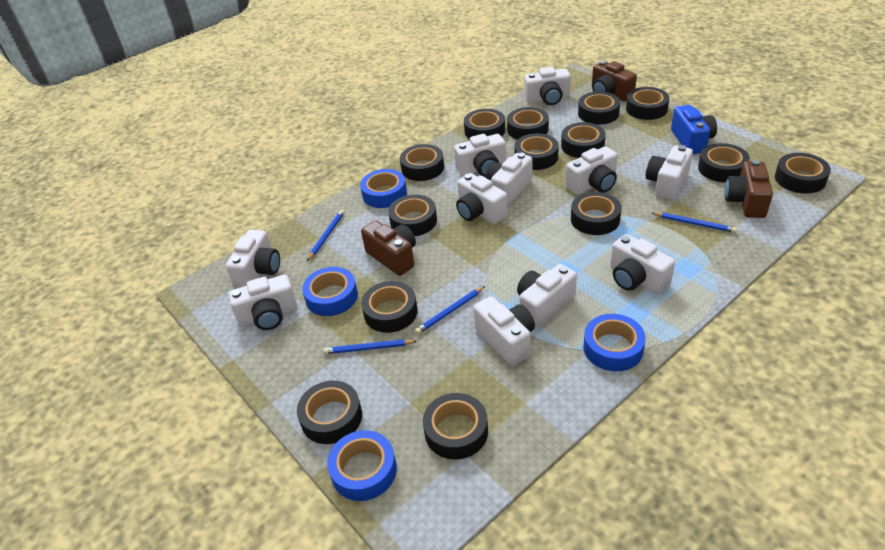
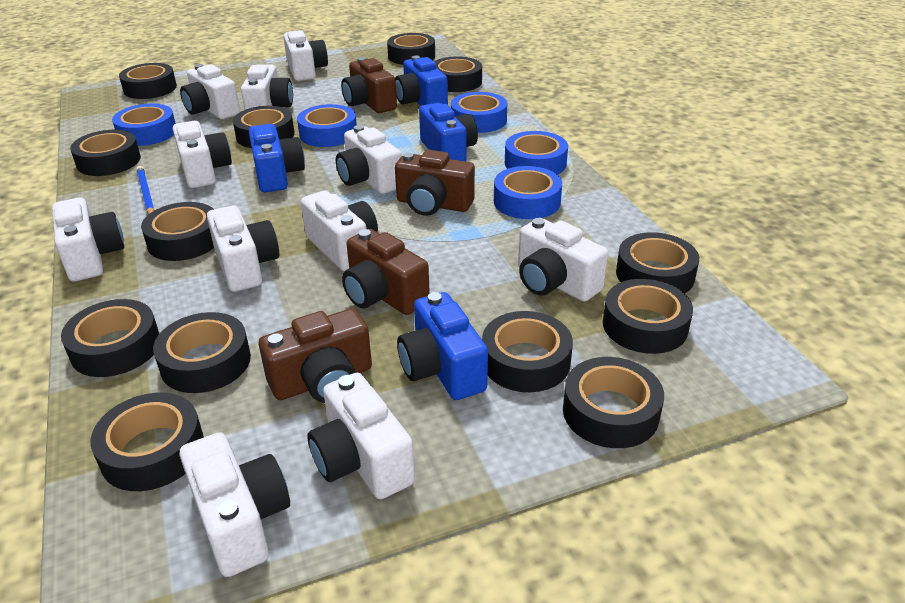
black tape: [297,381,362,444] [361,281,418,333] [388,195,437,236] [400,144,444,181] [423,393,488,460] [464,109,505,139] [507,107,549,140] [514,133,559,170] [561,122,606,158] [571,192,622,235] [578,92,620,125] [626,87,670,120] [698,143,750,182] [775,153,831,194] = 14 -> [61,299,159,377] [70,130,141,176] [90,393,204,491] [119,63,177,99] [141,202,214,261] [153,312,251,393] [233,106,295,148] [387,33,435,65] [434,56,482,92] [482,311,573,392] [563,357,664,448] [603,279,693,354] [616,232,699,293] = 13
blue camera: [671,105,717,154] = 1 -> [249,124,305,192] [395,56,448,106] [397,292,488,400] [419,103,478,161] = 4
blue pencil: [307,210,345,261] [323,339,417,354] [415,286,485,334] [652,212,737,233] = 4 -> [136,166,155,214] = 1
blue tape: [302,267,358,316] [327,430,397,501] [360,169,407,208] [583,314,646,371] = 4 -> [112,104,176,146] [297,104,357,147] [451,92,507,133] [494,166,562,219] [505,131,568,175] = 5
brown camera: [361,220,416,276] [592,61,637,101] [724,160,773,218] = 3 -> [259,308,372,403] [341,57,397,113] [342,229,430,315] [395,150,475,216] = 4

